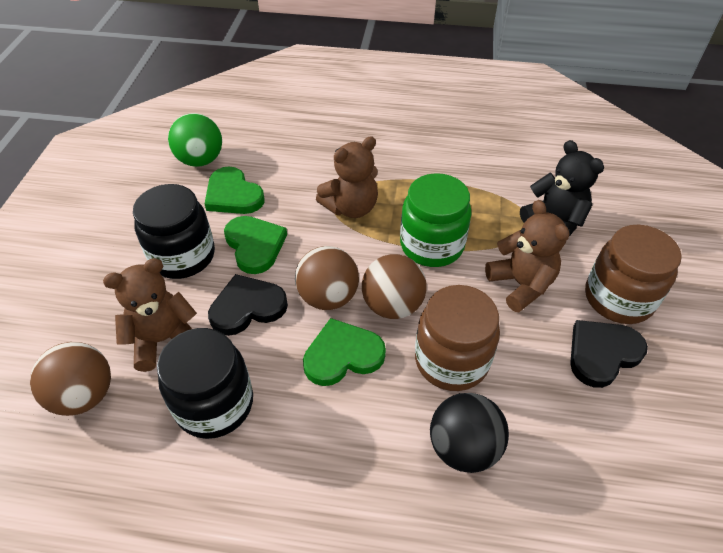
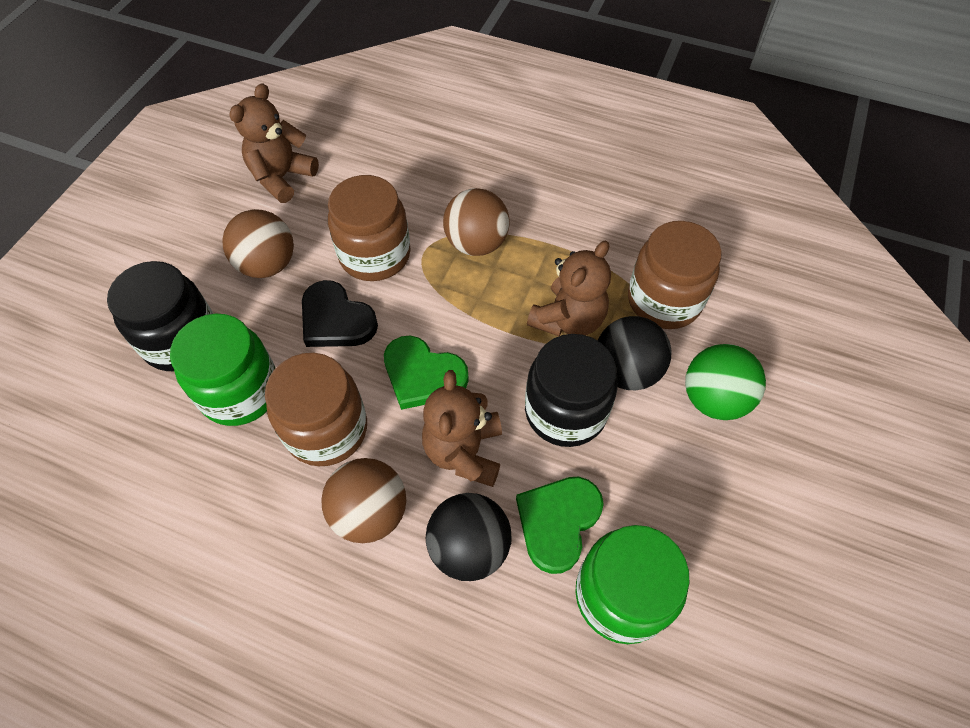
black ball: [430,393,509,473] = 1 -> [426,493,512,581] [598,316,672,390] = 2
black heart: [208,274,288,336] [570,320,648,388] = 2 -> [302,280,378,347] = 1
black teddy bear: [520,140,604,236] = 1 -> none = 0
brown jar: [415,285,500,391] [585,225,682,324] = 2 -> [265,353,367,466] [328,175,411,281] [628,221,722,329] = 3
green heart: [205,167,265,214] [224,216,287,274] [303,318,386,386] = 3 -> [384,336,469,410] [516,477,604,574] = 2
green jar: [400,173,472,267] = 1 -> [170,314,276,426] [575,525,689,644] = 2

